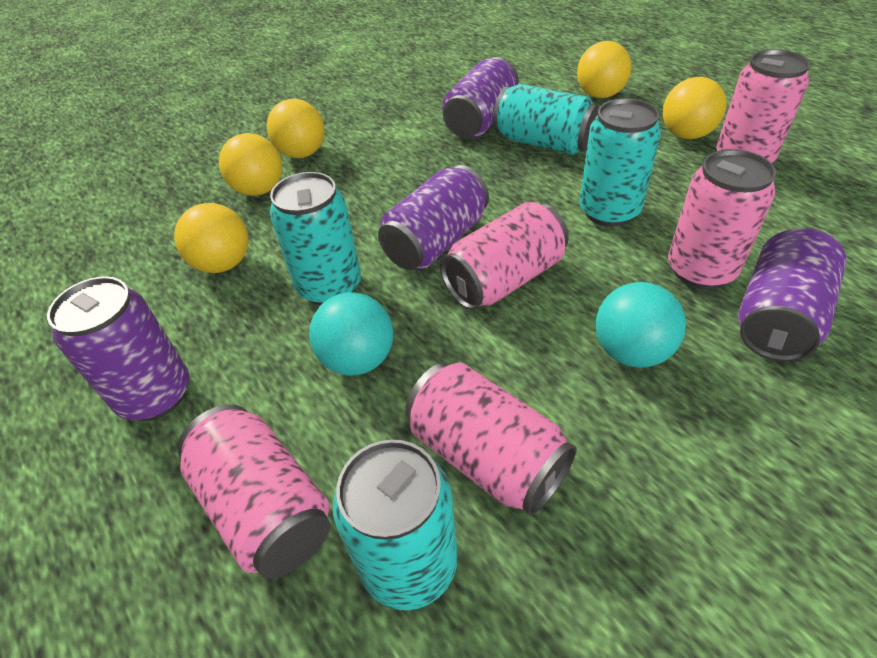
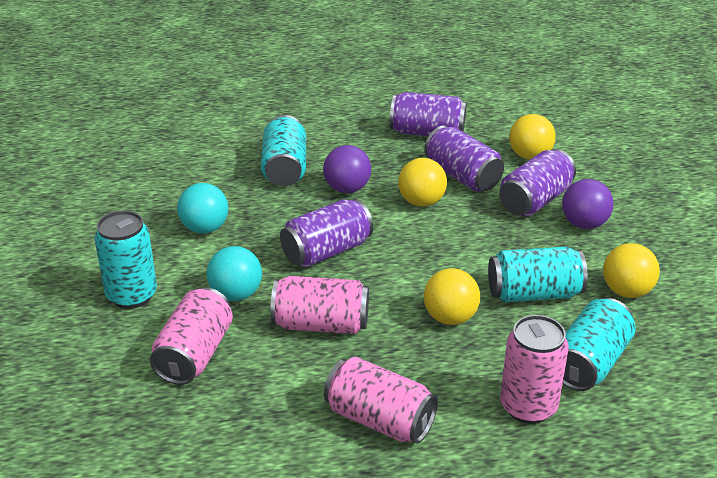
pink can: [177,404,330,579] [405,362,577,515] [440,202,569,310] [668,149,776,289] [716,49,810,163] = 5 -> [150,287,233,385] [270,276,369,334] [324,357,438,444] [500,315,569,424] = 4
purple ball: none = 0 -> [323,145,371,193] [562,179,614,229] = 2
yellow ball: [174,203,249,273] [219,133,282,196] [267,99,325,158] [577,41,632,98] [663,77,727,139] = 5 -> [398,158,447,207] [424,268,480,325] [509,114,556,160] [603,243,660,298] = 4

